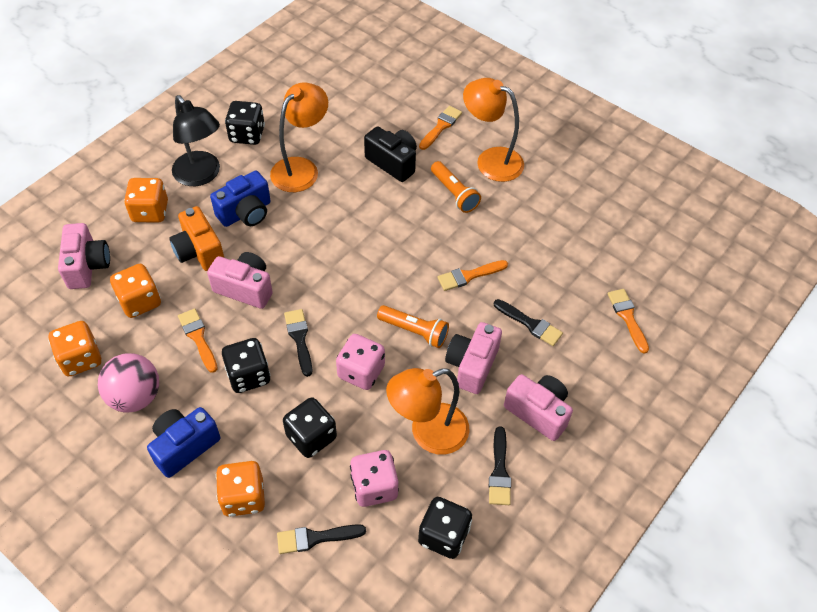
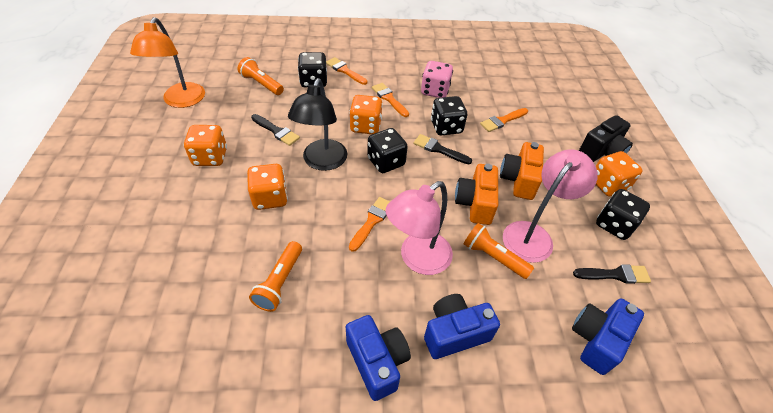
black brush: [277,524,366,554] [284,309,313,377] [489,426,511,505] [494,299,563,346] = 4 -> [251,114,300,146] [414,134,472,164] [573,264,651,284] = 3
blue camera: [147,407,220,478] [210,171,271,227] = 2 -> [346,315,411,401] [424,294,500,359] [572,298,644,375] = 3
orange camera: [169,206,224,271] = 1 -> [455,164,498,225] [500,142,544,200] = 2
orange flashlight: [377,305,449,348] [431,161,481,213] = 2 -> [238,57,284,95] [249,241,302,312] [464,223,534,279] = 3
orange lamp: [270,82,328,192] [386,368,470,455] [463,78,524,182] = 3 -> [130,17,205,108] = 1
pink ball: [98,353,159,413] = 1 -> none = 0
pink camera: [58,223,110,289] [207,252,273,309] [445,322,502,394] [504,374,573,441] = 4 -> none = 0
pink dice: [336,334,385,390] [350,450,399,507] = 2 -> [421,61,453,98] = 1
pink lamp: none = 0 -> [386,181,453,275] [503,149,598,263] = 2

